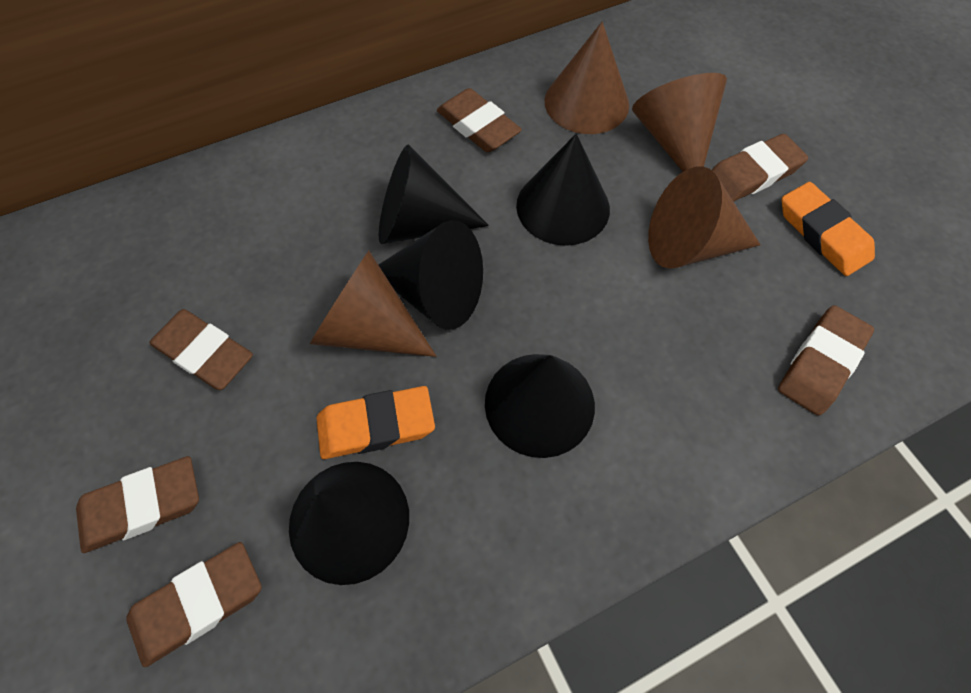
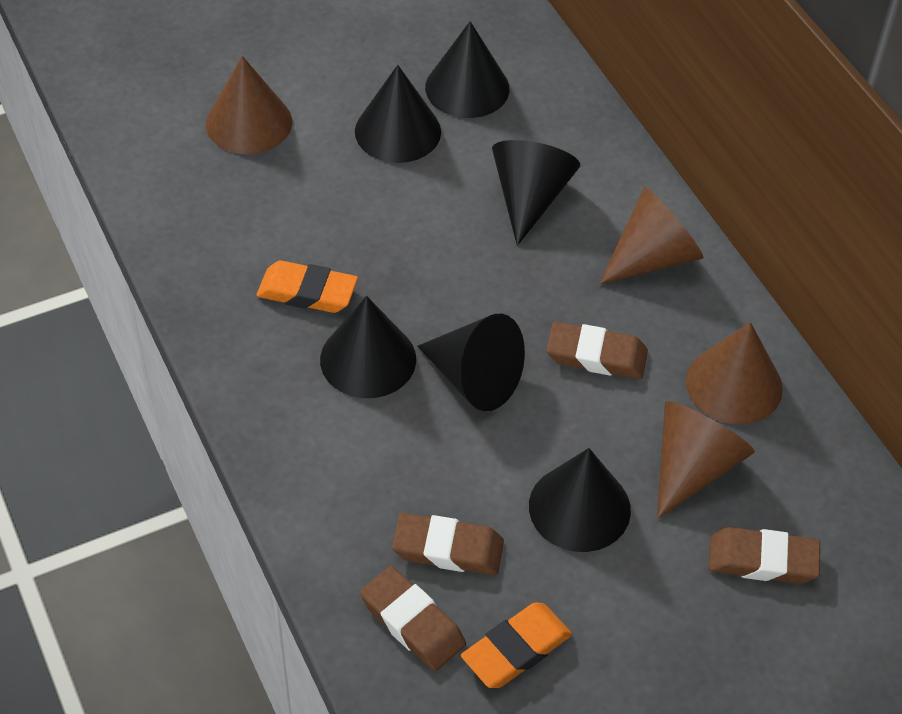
black cone: [289,462,409,585] [379,145,489,244] [379,220,483,330] [485,354,595,458] [516,134,610,246] = 5 -> [320,296,416,398] [355,65,441,163] [417,314,525,411] [425,21,509,118] [492,140,580,246] [529,448,631,552] = 6
brown eraser: [76,456,199,553] [126,542,262,667] [150,309,253,390] [437,88,522,152] [712,134,808,202] [778,305,874,416] = 6 -> [360,566,466,671] [392,513,504,575] [547,322,648,379] [708,527,820,584] = 4

